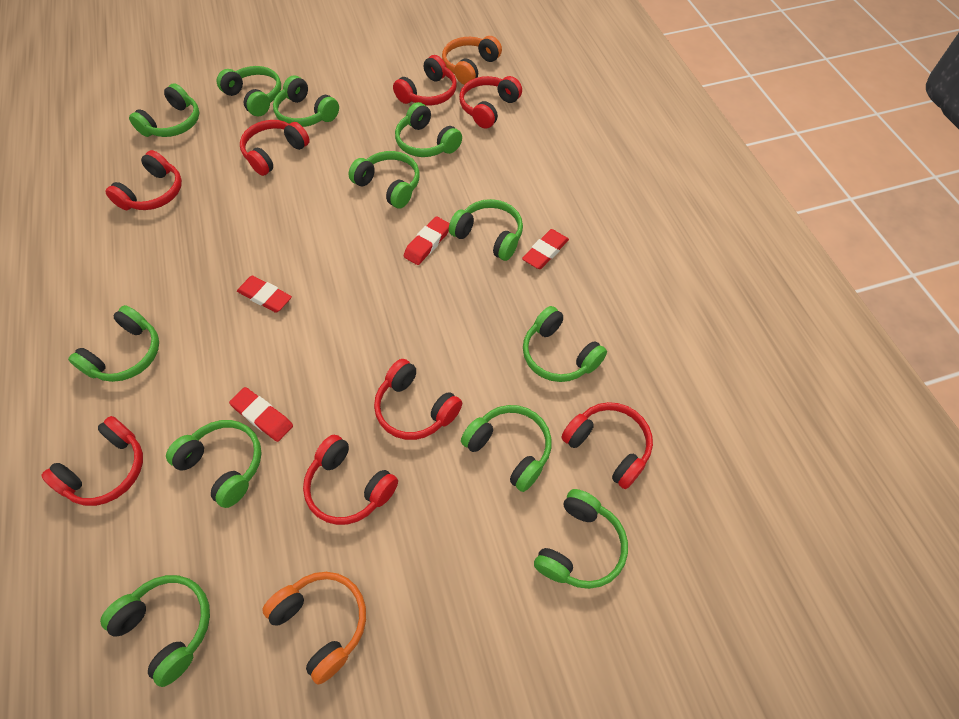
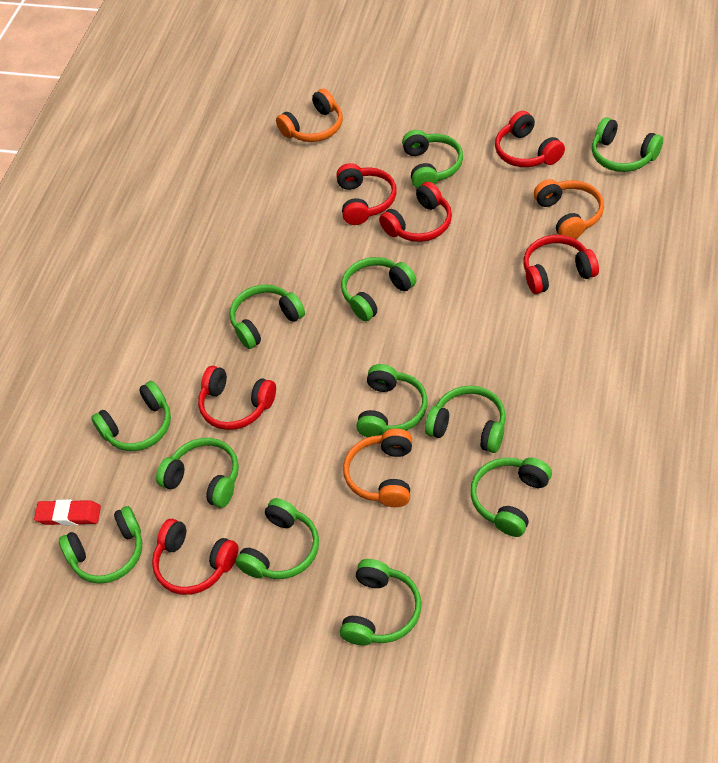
orange headphones: [262,572,366,685] [442,36,502,85] = 2 -> [276,88,343,142] [343,429,412,507] [534,179,604,239] = 3
red eraser: [229,387,293,442] [237,276,292,313] [404,216,450,265] [522,229,569,269] = 4 -> [34,499,101,525] = 1
red headphones: [41,416,143,506] [106,150,182,210] [240,120,310,176] [303,435,398,525] [374,359,462,440] [393,55,457,106] [459,76,522,129] [561,402,653,489] = 8 -> [152,519,238,595] [198,366,276,430] [336,163,397,225] [379,182,452,242] [495,111,565,167] [523,235,599,294] = 6

